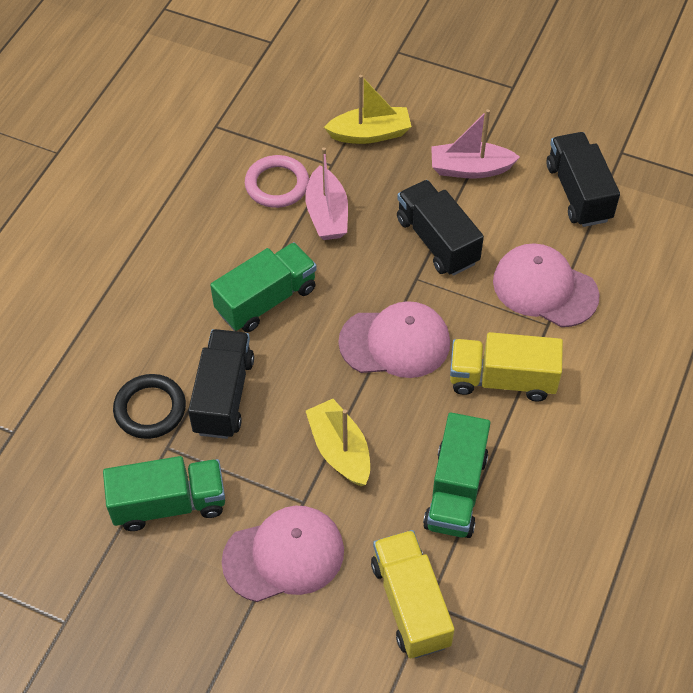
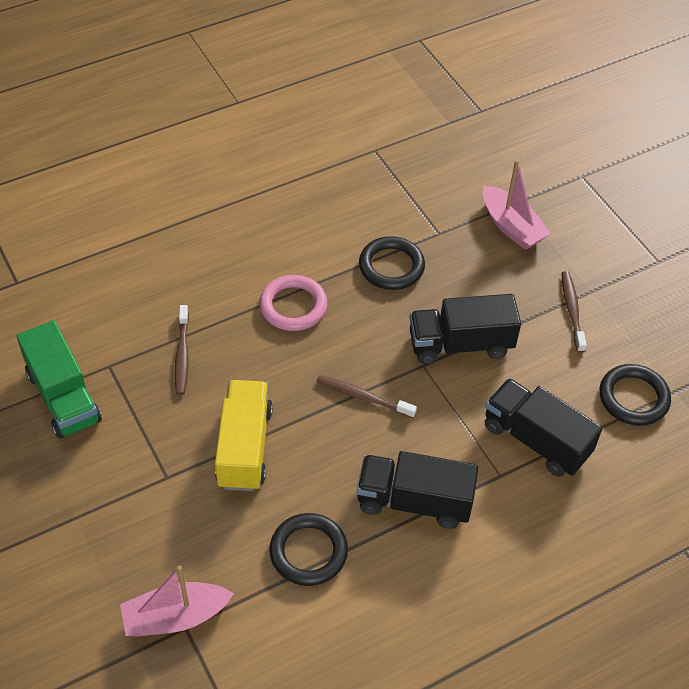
black ring: [113,374,186,439] = 1 -> [269,513,348,586] [359,236,425,290] [600,364,671,426] = 3
brown toothbrush: none = 0 -> [175,305,189,395] [316,375,417,418] [561,271,587,353] = 3
green truck: [103,456,225,531] [210,242,317,332] [423,413,491,538] = 3 -> [17,320,102,439] = 1
pink cap: [222,506,344,602] [338,301,450,378] [493,243,599,327] = 3 -> none = 0
yellow boat: [306,399,370,486] [324,75,412,144] = 2 -> none = 0
yellow truck: [371,530,455,659] [450,332,563,401] = 2 -> [215,380,273,491] = 1

